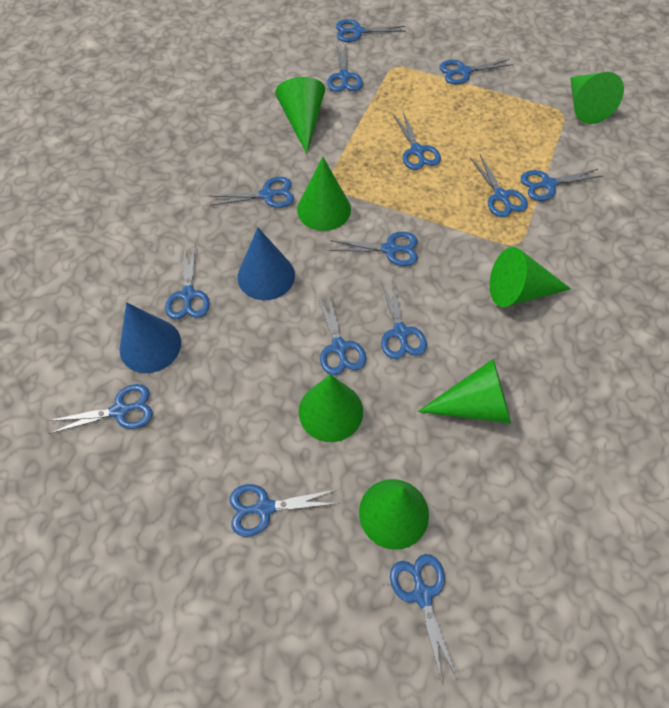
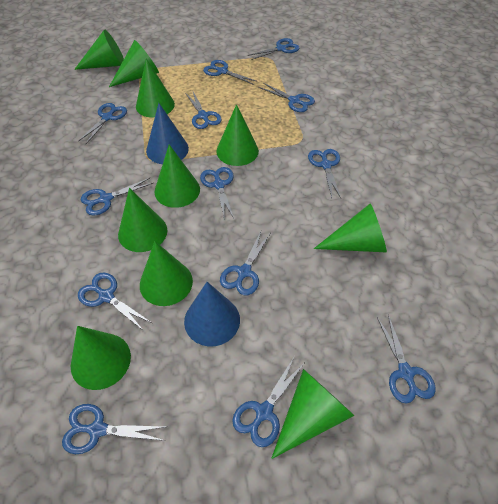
blue scissors: [48,384,153,434] [165,243,210,319] [210,177,294,208] [229,484,340,537] [317,294,366,375] [327,43,363,92] [329,232,418,266] [336,19,406,42] [381,278,427,359] [390,554,457,682] [394,112,441,170] [439,59,513,85] [470,155,528,217] [521,169,603,201] = 14 -> [62,404,165,454] [78,103,127,144] [78,273,152,331] [81,178,153,216] [185,90,222,129] [200,167,235,220] [203,60,256,84] [220,232,270,295] [232,357,305,447] [247,38,299,60] [259,83,315,112] [308,149,341,198] [377,315,435,404] = 13
green cone: [275,77,325,154] [297,157,351,231] [299,374,363,442] [359,479,429,550] [418,359,511,424] [490,247,571,307] [570,72,624,124] = 7 -> [71,326,131,390] [74,30,124,70] [109,40,159,87] [118,188,167,252] [136,59,175,118] [140,241,193,306] [154,145,200,208] [216,104,259,166] [271,369,354,459] [314,204,387,253] = 10

